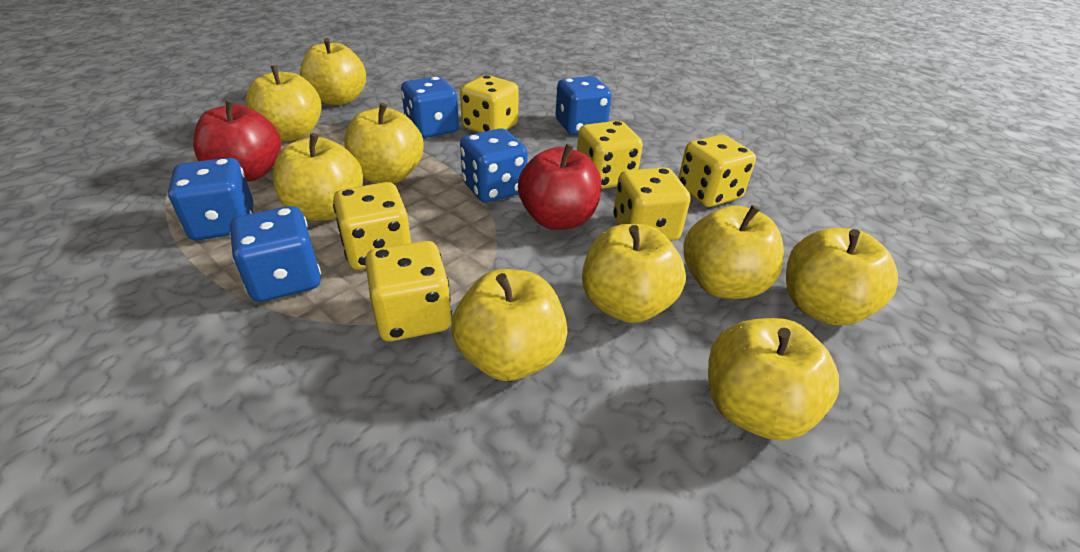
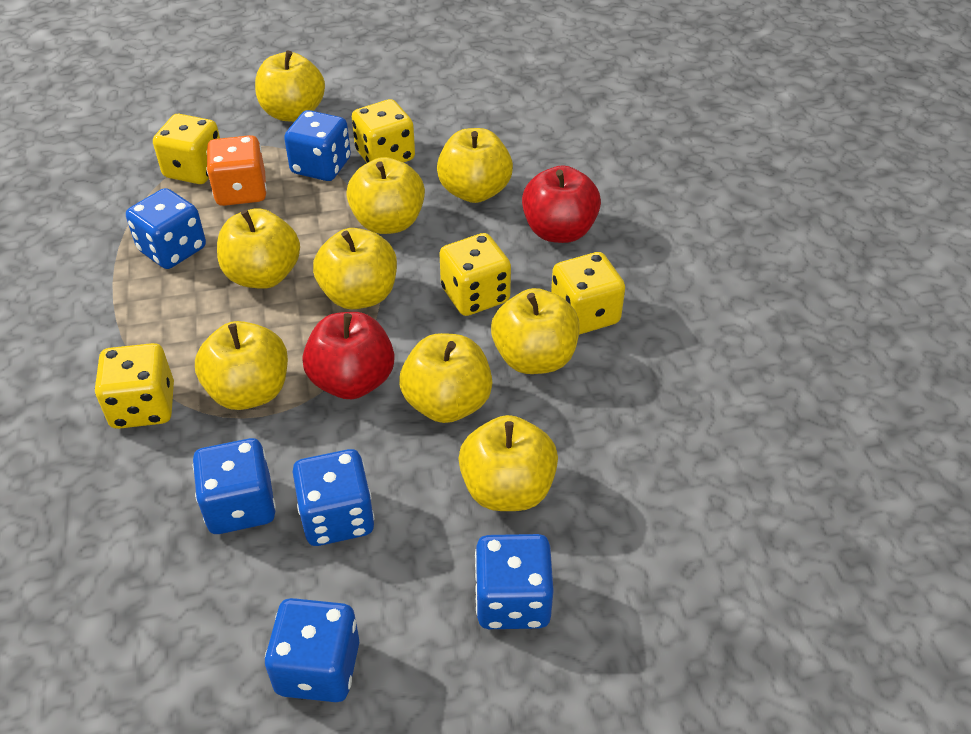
blue dice: [168,158,253,240] [229,206,321,302] [401,76,459,138] [460,128,528,203] [556,76,612,135] = 5 -> [126,188,206,269] [193,438,276,534] [265,598,359,702] [284,110,351,181] [293,449,374,546] [475,534,554,629] = 6
orange dice: none = 0 -> [206,135,267,206] = 1
yellow dice: [333,182,411,270] [365,241,452,341] [460,75,519,133] [577,121,643,189] [613,167,691,241] [678,135,756,207] = 6 -> [95,343,174,429] [153,114,220,184] [352,99,415,163] [439,233,511,316] [551,252,625,335] = 5

